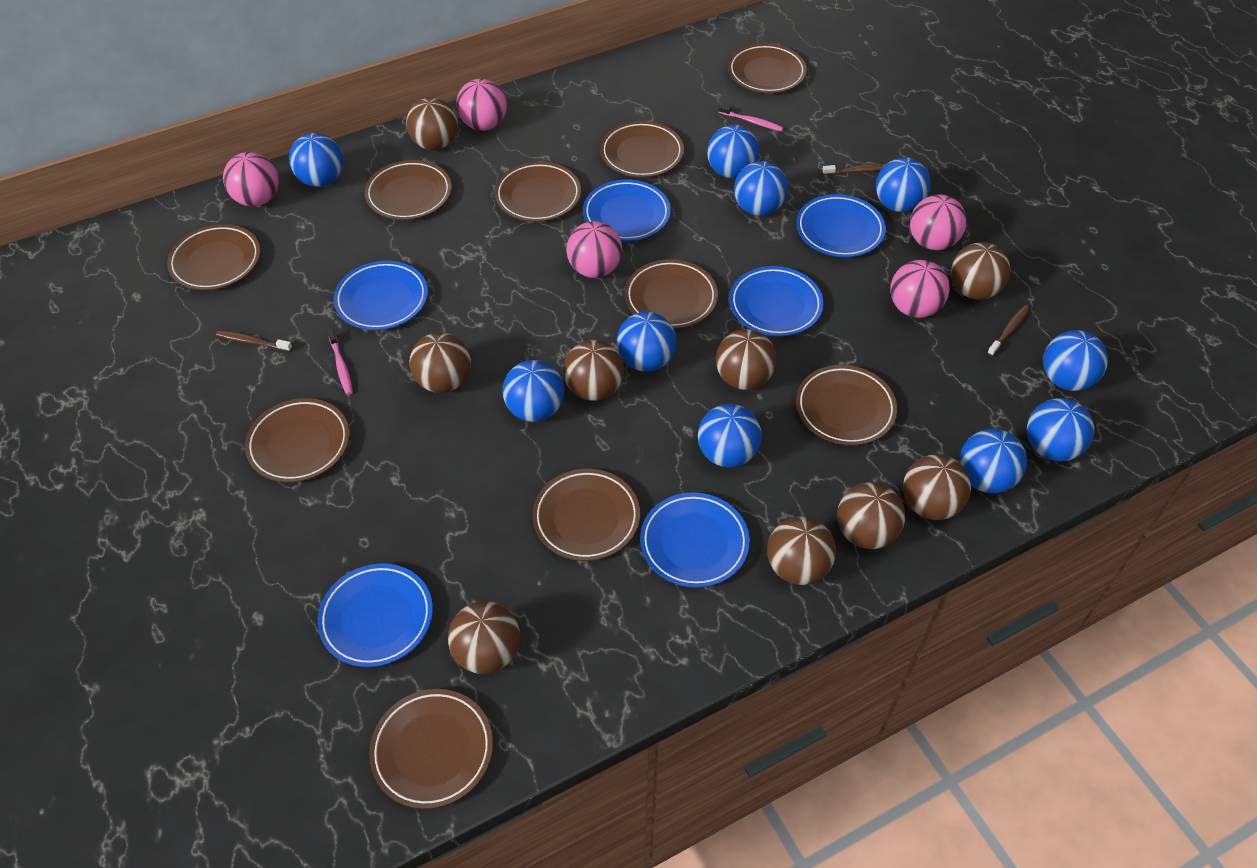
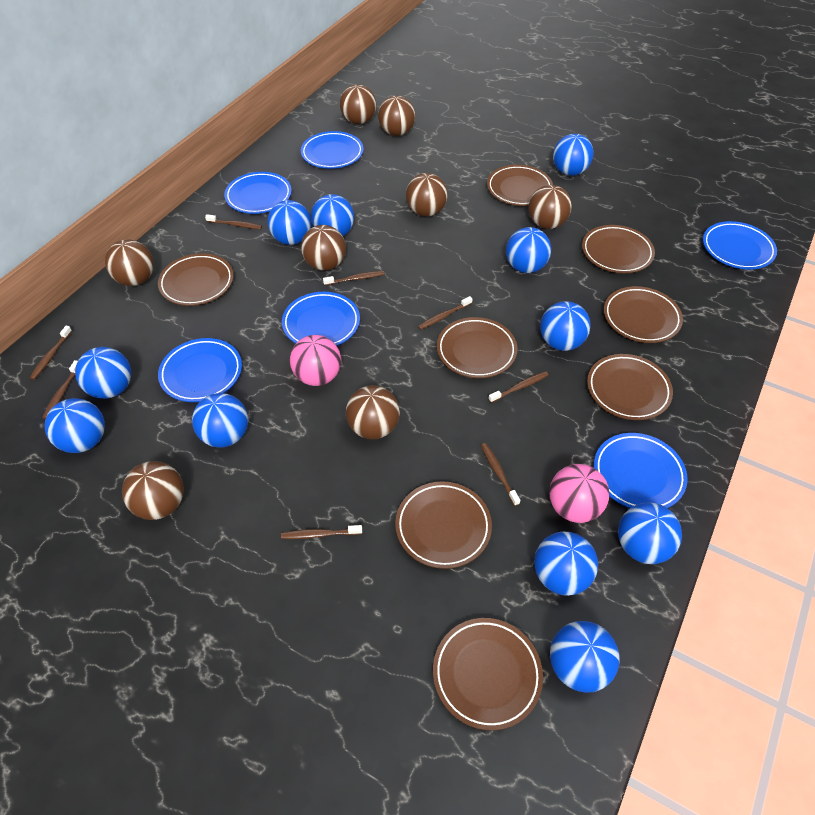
blue ball: [289,133,343,187] [502,360,564,422] [617,312,676,372] [698,404,762,467] [707,125,759,178] [734,161,788,216] [876,157,931,212] [959,429,1027,493] [1027,398,1094,461] [1043,330,1108,391] = 10 -> [45,398,105,453] [75,347,131,399] [192,393,248,448] [268,200,311,245] [311,194,354,236] [506,227,551,273] [534,531,598,596] [540,301,591,351] [550,621,620,693] [553,134,593,176] [618,503,682,564] = 11
brown ball: [406,97,458,150] [410,332,471,393] [448,601,520,674] [563,340,624,401] [716,329,777,390] [767,516,836,585] [837,482,905,549] [903,454,971,520] [951,242,1010,300] = 9 -> [105,239,154,286] [122,461,184,520] [301,225,346,271] [340,84,376,124] [346,385,400,439] [378,96,415,136] [406,173,448,217] [529,185,572,229] = 8
brown plate: [167,224,261,290] [245,398,350,483] [365,160,452,220] [369,689,493,809] [495,162,581,222] [532,469,640,561] [600,121,684,178] [625,259,718,329] [728,44,807,93] [796,365,897,445] = 10 -> [158,253,234,306] [395,481,492,569] [433,618,543,731] [437,317,517,378] [487,165,553,206] [582,225,655,273] [587,354,673,420] [604,286,683,343] = 8
brown toothbrush: [216,330,292,352] [822,164,886,175] [987,305,1030,356] = 3 -> [30,326,72,380] [42,360,78,419] [205,214,262,229] [281,525,362,539] [323,271,385,286] [418,296,472,330] [481,443,520,506] [488,371,548,403] = 8
pink ball: [223,152,279,206] [456,78,507,131] [566,221,623,278] [890,260,950,318] [910,194,967,250] = 5 -> [290,335,341,386] [549,464,610,523] = 2
pink toothbrush: [328,329,353,395] [719,104,783,131] = 2 -> none = 0

